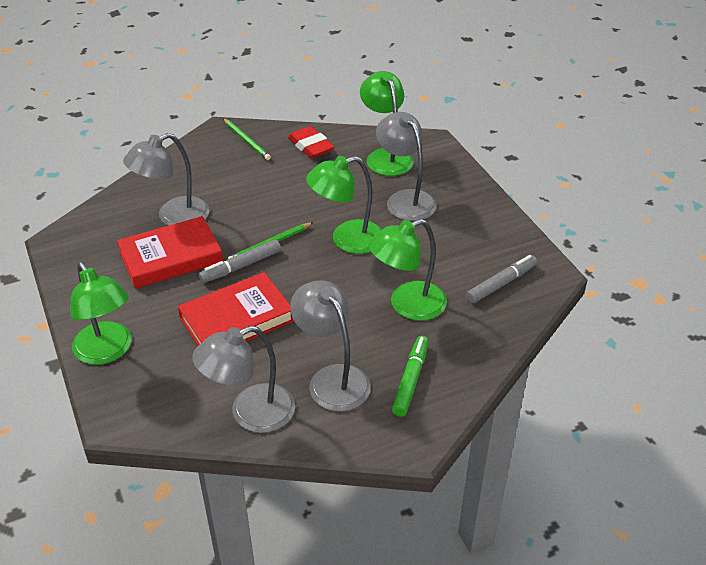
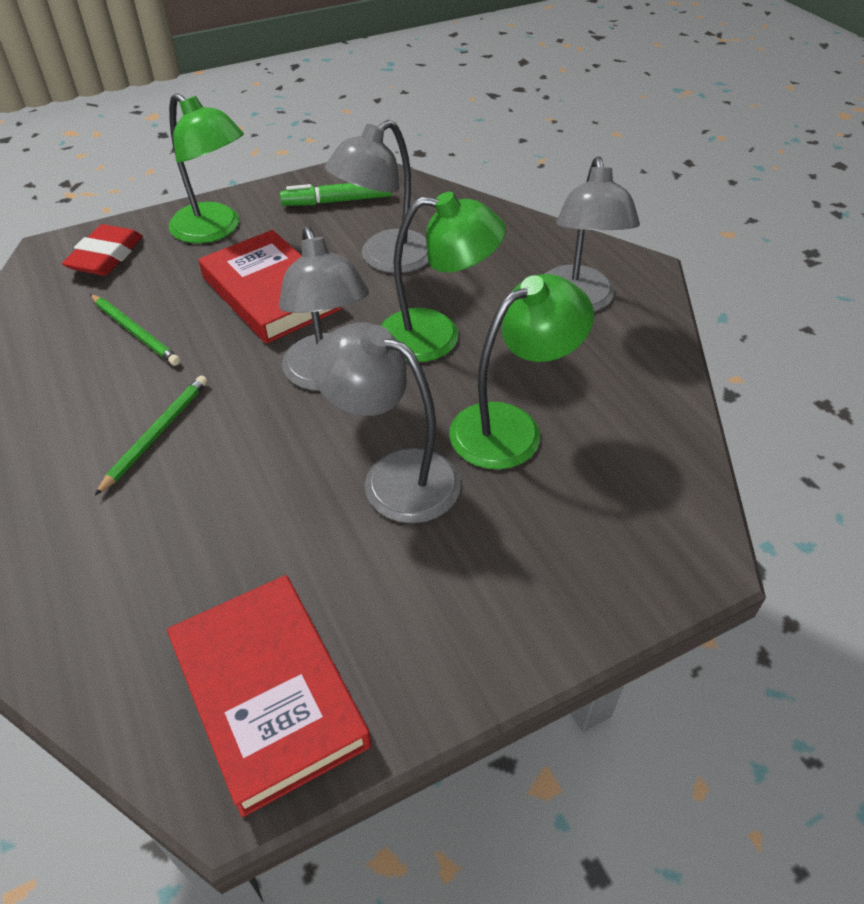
green lamp: [70,262,132,365] [306,156,382,254] [360,71,413,176] [368,219,447,321] = 4 -> [169,93,244,243] [381,192,506,362] [449,274,594,469] = 3
grey marker: [199,240,281,283] [466,255,537,303] = 2 -> none = 0

